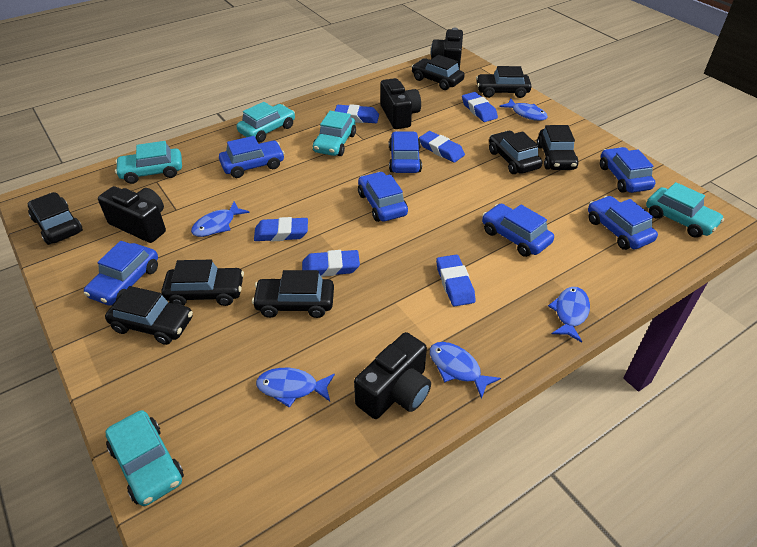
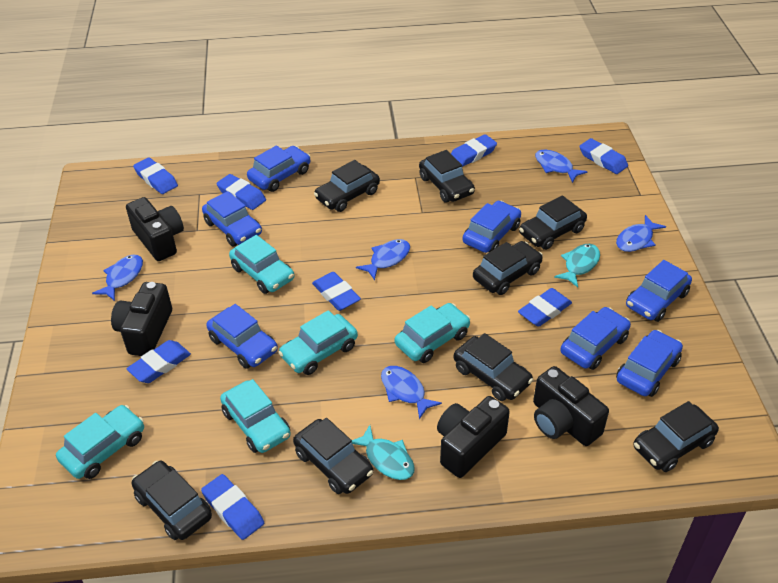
blue eraser: [254,217,308,242] [302,250,360,277] [335,104,379,123] [419,131,465,163] [436,255,476,307] [462,92,498,122] = 6 -> [127,340,191,383] [133,157,178,194] [201,474,264,540] [216,174,266,210] [312,272,361,311] [451,134,497,167] [518,288,572,327] [579,138,628,174] = 8
turquoise fish: none = 0 -> [352,425,415,480] [554,244,600,288] = 2

